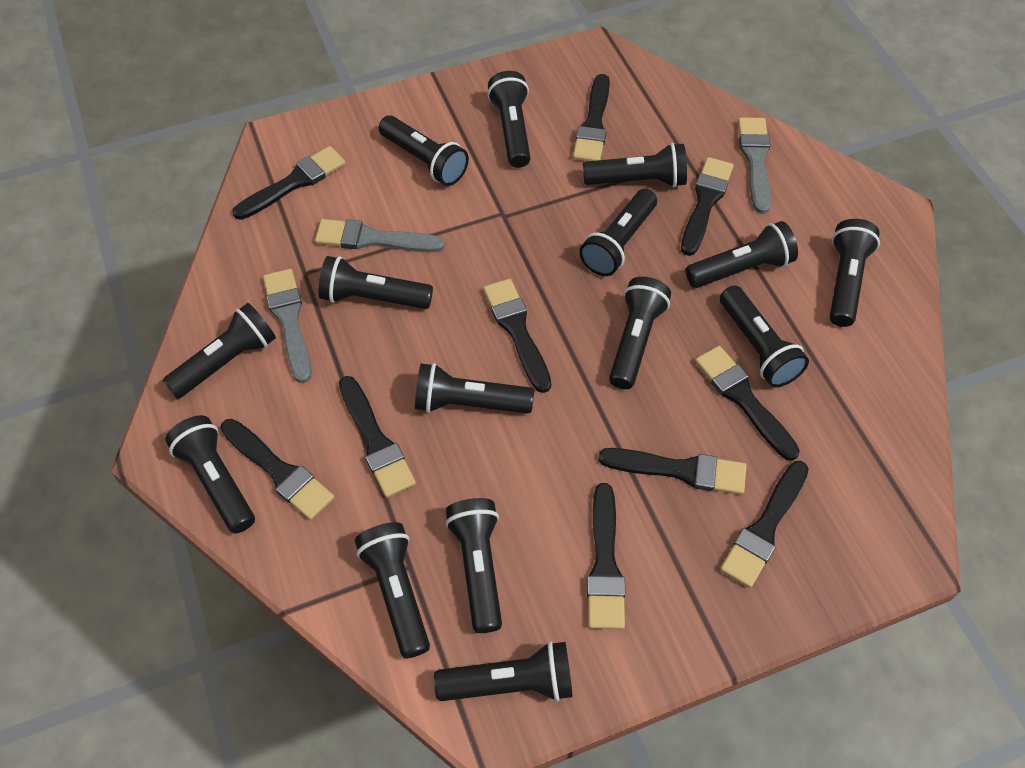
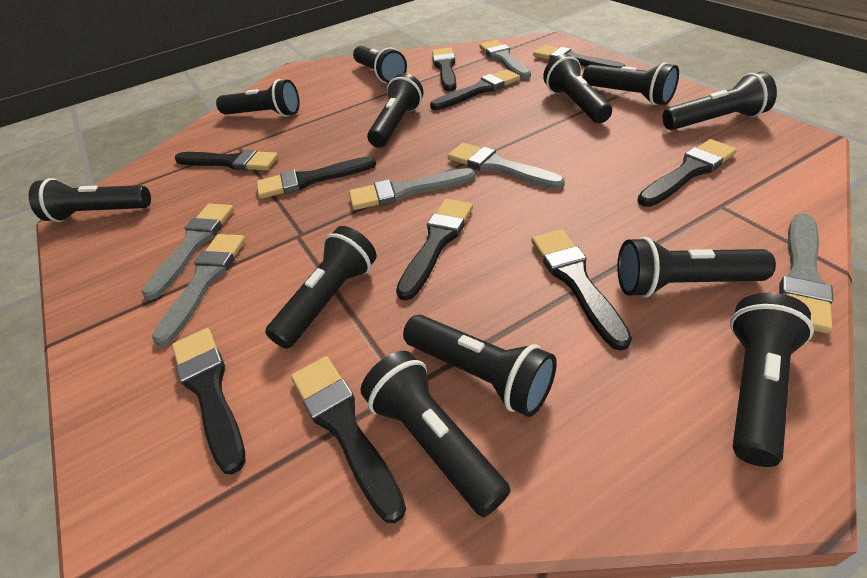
black flashlight: [162,303,276,399] [165,415,255,534] [319,256,433,309] [355,522,430,659] [379,115,469,186] [415,363,534,414] [434,641,573,702] [445,498,502,633] [487,71,531,168] [579,189,657,276] [583,143,687,188] [609,277,671,389] [686,221,798,288] [720,285,809,387] [829,219,880,327] = 15 -> [29,178,151,222] [216,79,300,117] [265,226,377,349] [353,46,407,83] [361,351,511,517] [367,73,423,148] [403,315,557,417] [543,54,612,123] [582,62,679,105] [617,237,776,298] [663,72,777,130] [730,293,814,467] = 12
grey brush: [263,269,312,383] [315,219,445,252] [738,117,771,214] = 3 -> [142,204,234,300] [152,234,246,346] [349,168,475,210] [448,143,565,189] [480,40,531,79] [779,213,833,334] = 6

